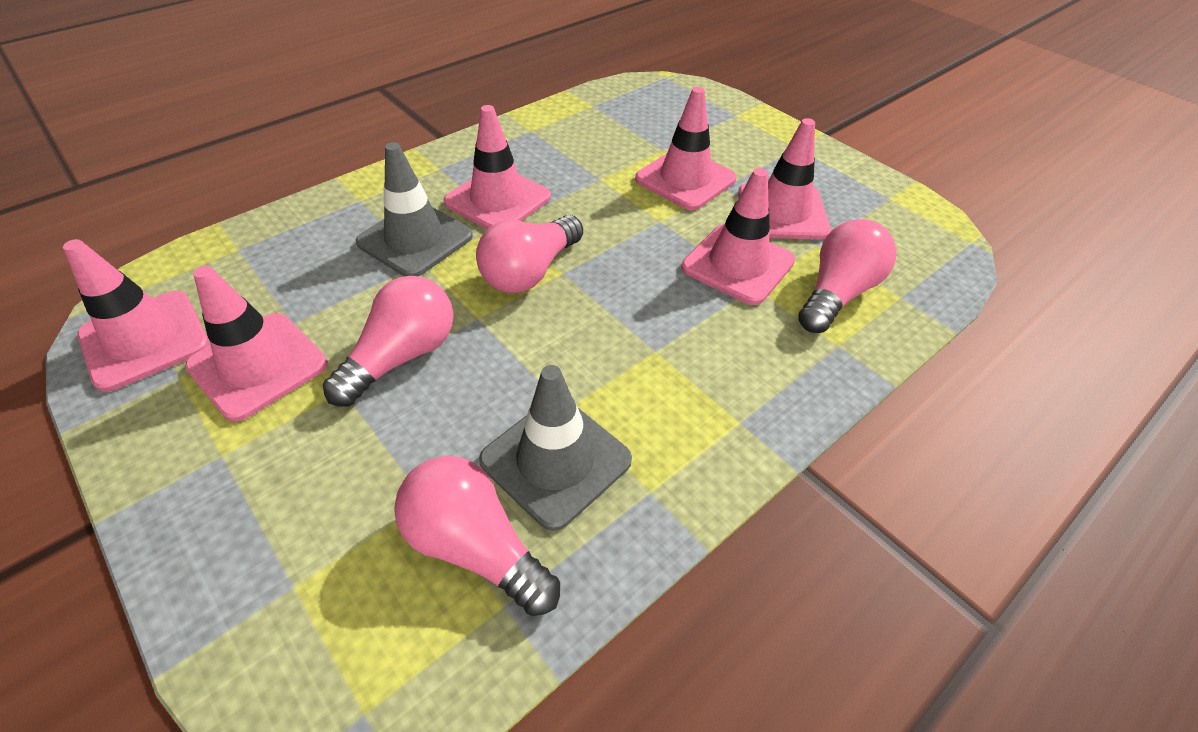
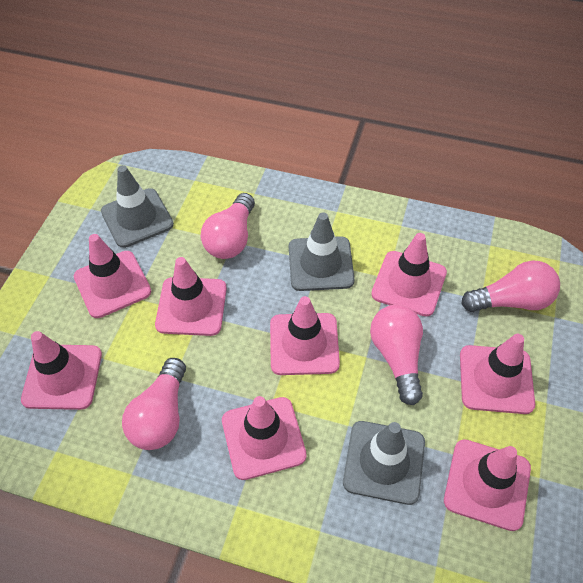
grey traffic cone: [356,142,473,276] [479,365,632,531] = 2 -> [101,165,174,248] [289,212,355,291] [343,421,425,505] = 3
pink traffic cone: [63,239,209,392] [185,266,328,422] [444,105,551,229] [635,87,737,210] [681,168,795,305] [738,118,831,240] = 6 -> [21,331,102,410] [74,234,151,318] [155,257,227,336] [222,396,307,480] [270,296,340,375] [371,233,447,316] [444,439,531,531] [460,334,535,414] = 8

